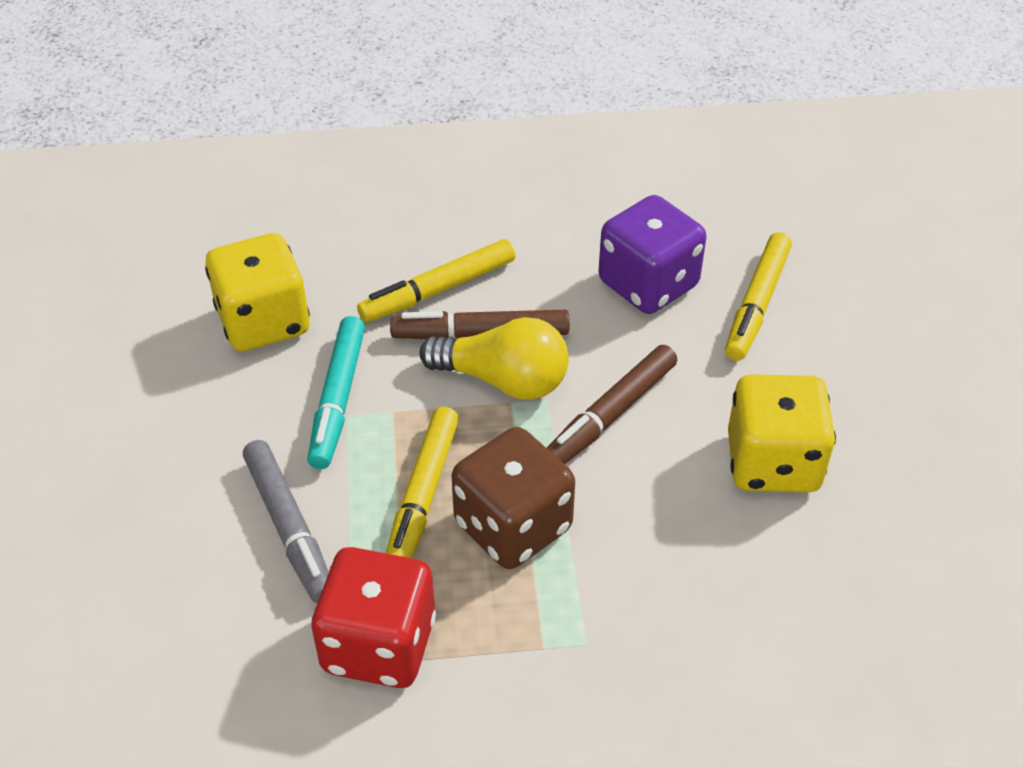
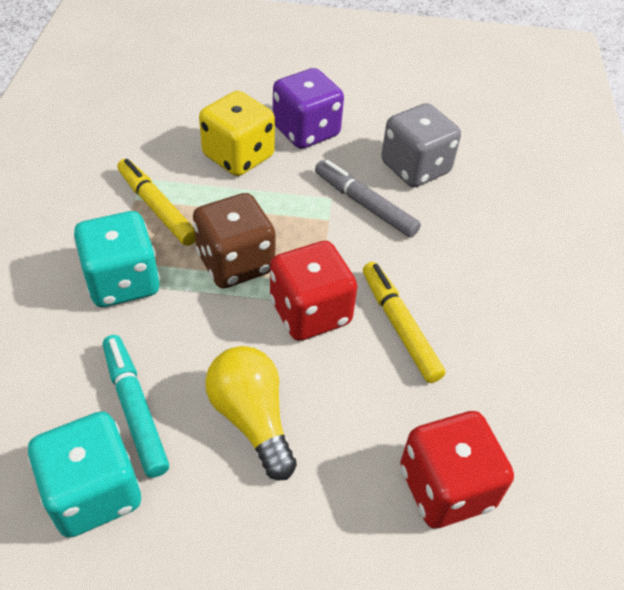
brown marker: [390,310,570,339] [547,345,677,464] = 2 -> none = 0
grey dice: none = 0 -> [381,103,461,187] = 1
red dice: [311,547,436,688] = 1 -> [270,241,358,341] [400,411,514,529] = 2
turquoise dice: none = 0 -> [28,411,141,538] [74,211,160,307] = 2
yellow dice: [205,233,310,351] [728,374,836,493] = 2 -> [199,91,275,176] = 1
yellow marker: [357,239,515,322] [386,407,459,558] [725,232,792,361] = 3 -> [117,159,196,246] [363,262,445,383] = 2

